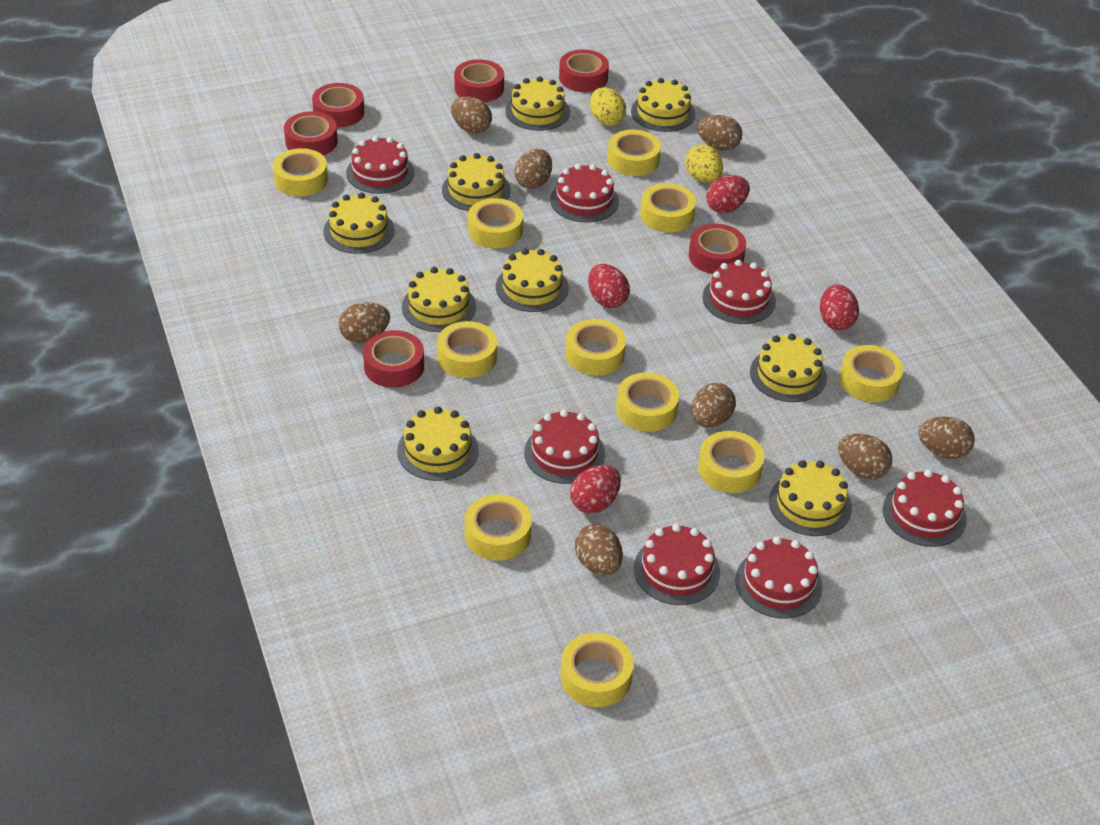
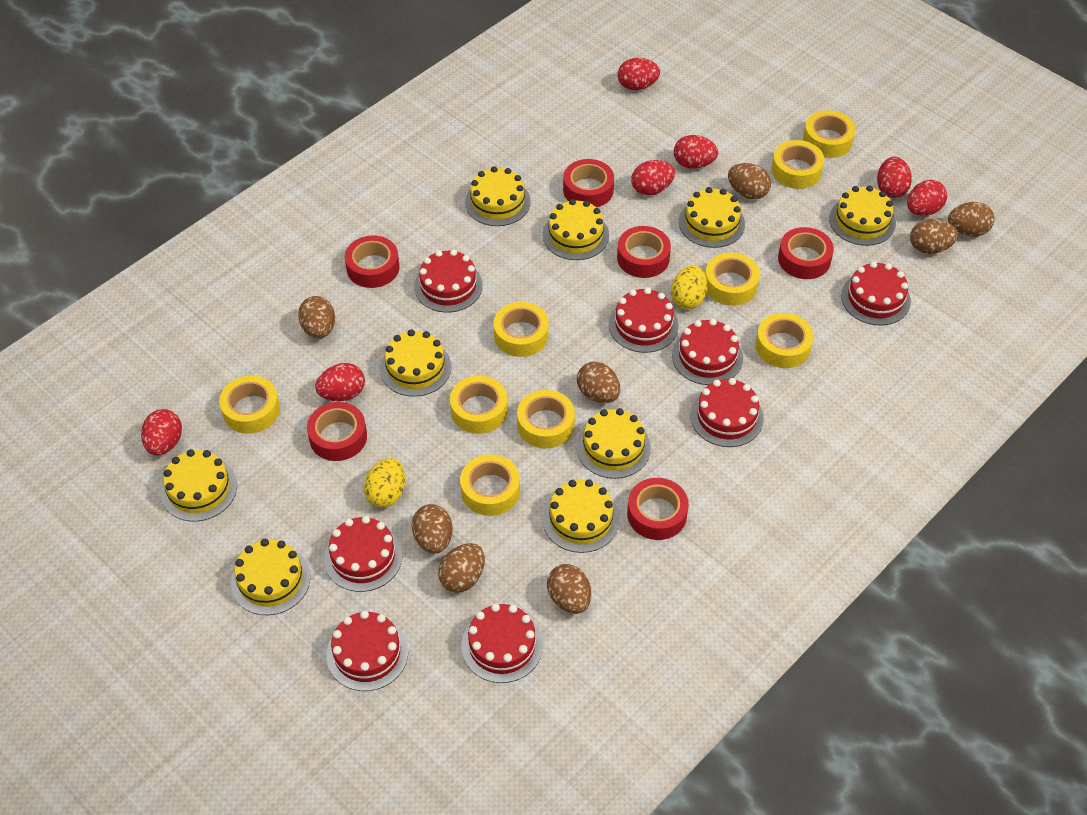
red cake: [346,136,415,194] [524,410,605,484] [550,164,619,222] [634,524,720,605] [702,260,776,324] [735,537,823,619] [883,470,967,547] = 7 -> [324,516,403,592] [326,611,408,691] [414,249,483,313] [461,603,543,683] [609,288,679,353] [672,319,743,385] [690,378,764,447] [841,261,911,326] = 8
red egg: [570,465,621,514] [588,264,630,308] [706,175,750,213] [820,284,859,330] = 4 -> [141,409,182,456] [315,363,365,402] [618,58,660,90] [631,160,675,195] [674,135,718,169] [877,157,912,198] [907,180,947,216] = 7
yellow tape: [273,148,328,196] [437,321,497,378] [465,494,532,561] [468,198,523,248] [560,633,634,707] [565,319,626,375] [608,130,661,176] [616,373,679,432] [640,183,696,233] [698,431,764,493] [839,345,903,402] = 11 -> [219,376,280,434] [450,376,508,434] [460,454,520,516] [494,302,549,357] [517,390,575,448] [705,253,760,306] [756,313,814,368] [771,140,824,189] [803,110,856,158] = 9

